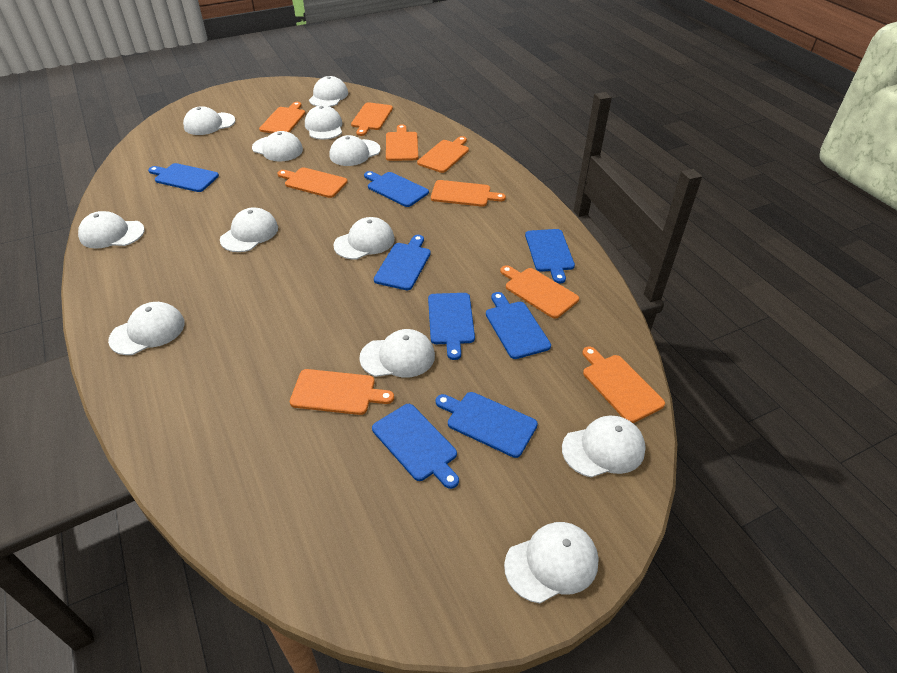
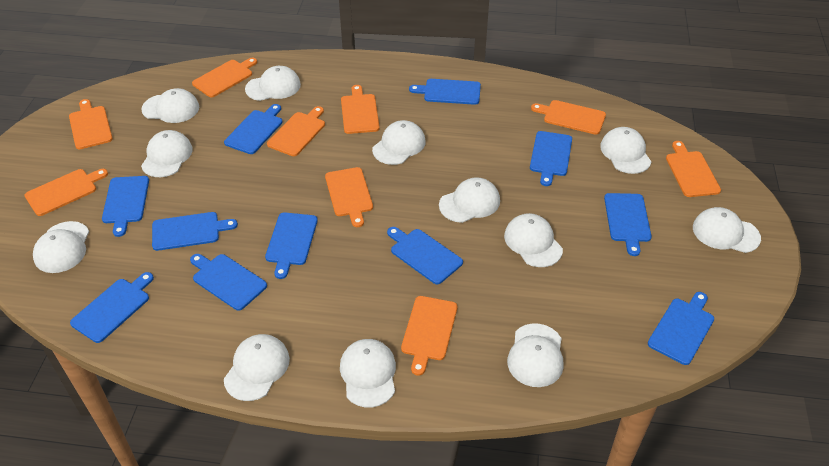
blue cutting board: [148,163,219,192] [364,171,429,207] [372,404,459,489] [374,235,431,290] [428,293,475,360] [436,392,538,458] [486,292,551,359] [525,229,575,284] = 8 -> [70,272,154,343] [102,176,149,237] [152,212,238,251] [190,254,267,311] [224,104,283,154] [265,212,318,279] [387,227,463,284] [409,79,481,105] [530,131,572,186] [604,193,652,256] [648,292,714,365] = 11

